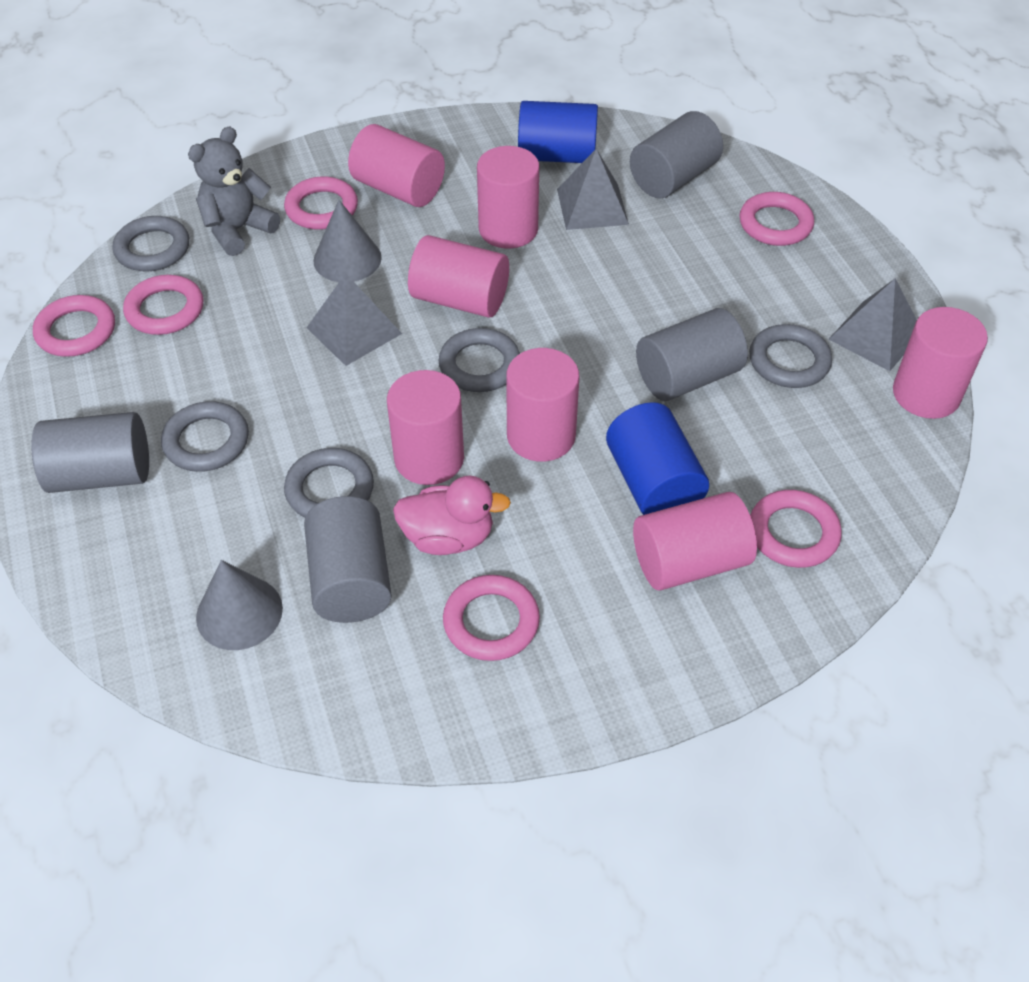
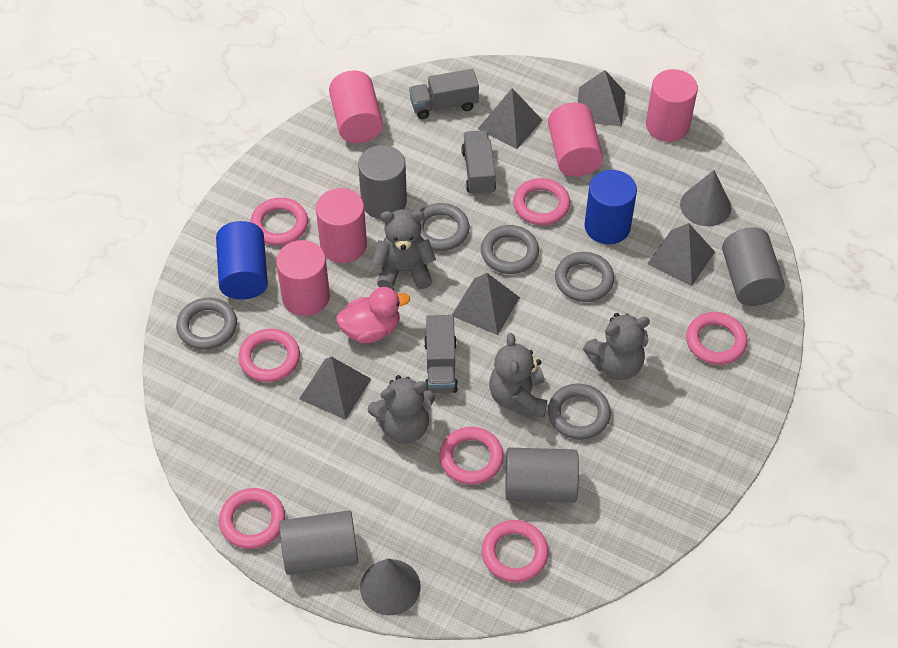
grey pyramid: [306,273,402,366] [557,149,629,230] [829,279,917,371] = 3 -> [299,357,371,420] [452,273,520,335] [478,88,542,149] [577,70,625,127] [647,223,715,286] = 5
grey teddy bear: [188,127,280,256] = 1 -> [368,375,435,444] [372,209,436,289] [489,333,547,418] [583,313,650,380] = 4
grey truck: none = 0 -> [409,69,479,119] [424,315,458,393] [461,130,496,196] = 3
pink cylinder: [348,124,445,207] [387,370,464,485] [408,235,509,318] [477,146,539,249] [506,348,579,462] [633,492,757,591] [893,307,988,419] = 7 -> [276,240,330,316] [316,188,367,263] [329,71,383,143] [548,103,603,177] [646,69,698,142] = 5
pink ring: [33,295,115,357] [123,275,203,335] [284,176,358,230] [443,575,540,661] [740,192,814,246] [750,490,842,568] = 6 -> [219,488,285,549] [238,329,300,382] [250,198,308,246] [439,427,504,485] [482,520,549,582] [513,178,570,225] [686,312,747,365] = 7

